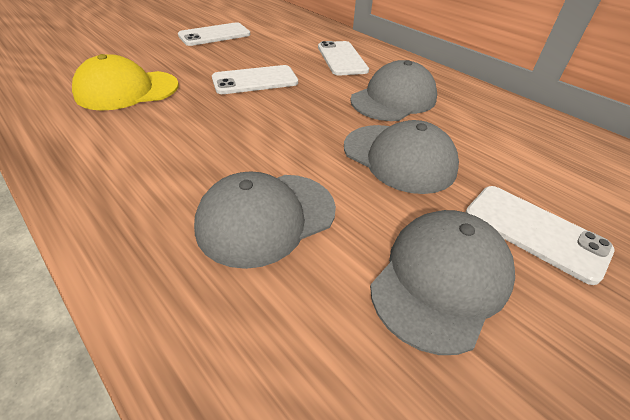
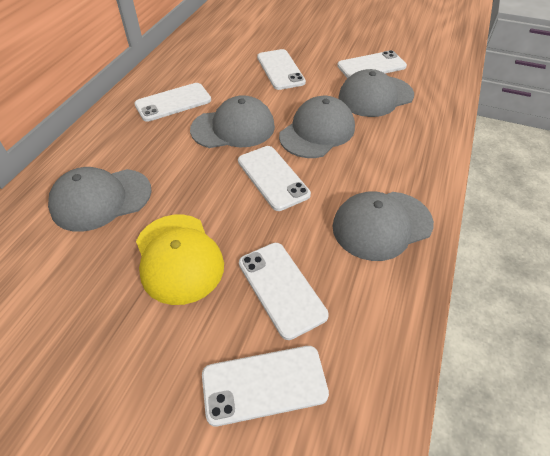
grey cap: [194,171,336,269] [344,120,459,194] [350,60,437,121] [370,210,515,355] = 4 -> [48,167,152,232] [190,95,275,148] [279,96,355,158] [333,191,434,261] [338,69,414,117] = 5
white phone: [178,22,250,46] [212,65,298,94] [318,41,369,76] [466,186,615,285] = 4 -> [134,83,211,122] [202,346,329,426] [238,146,311,211] [239,243,329,340] [257,49,306,90] [337,50,407,78] = 6

